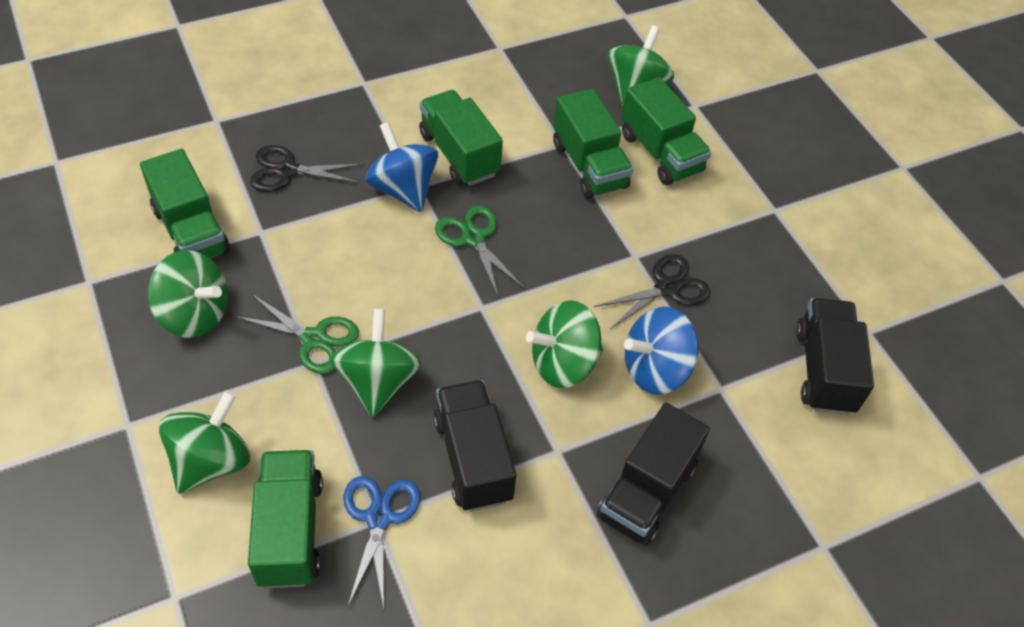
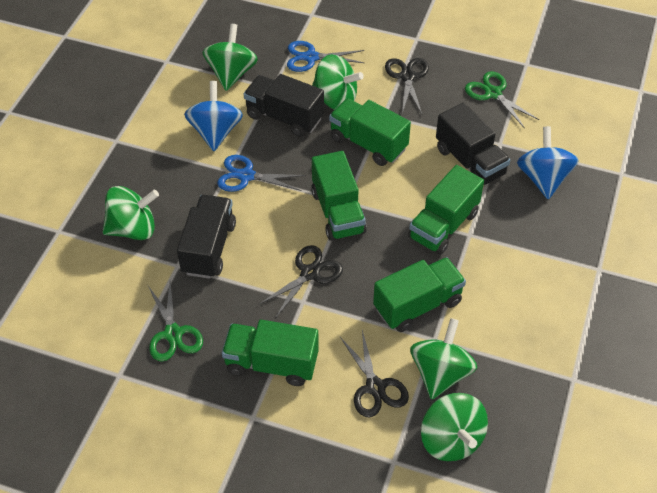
black scissors: [250,145,364,192] [594,254,710,329] = 2 -> [258,245,343,319] [340,330,409,418] [385,58,429,114] = 3
blue scissors: [343,476,420,608] = 1 -> [217,155,306,192] [287,41,364,72] = 2

